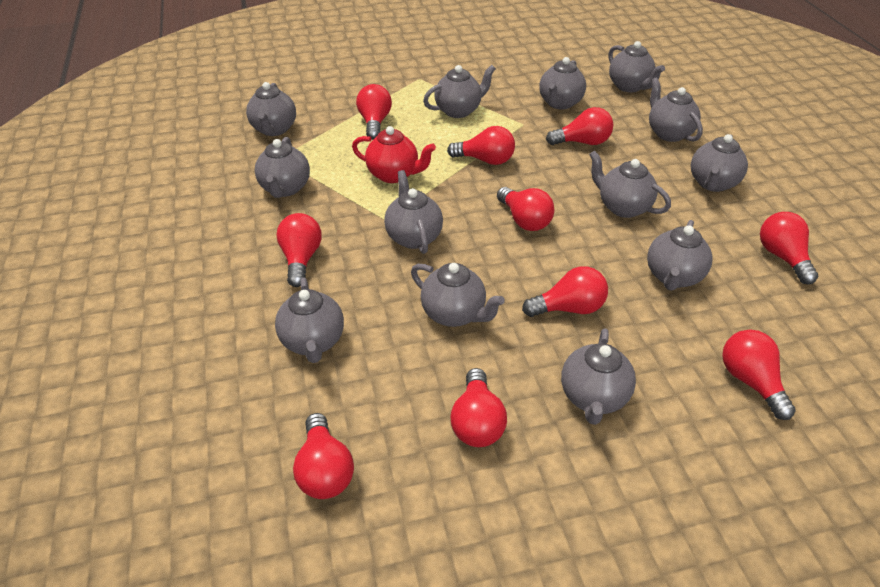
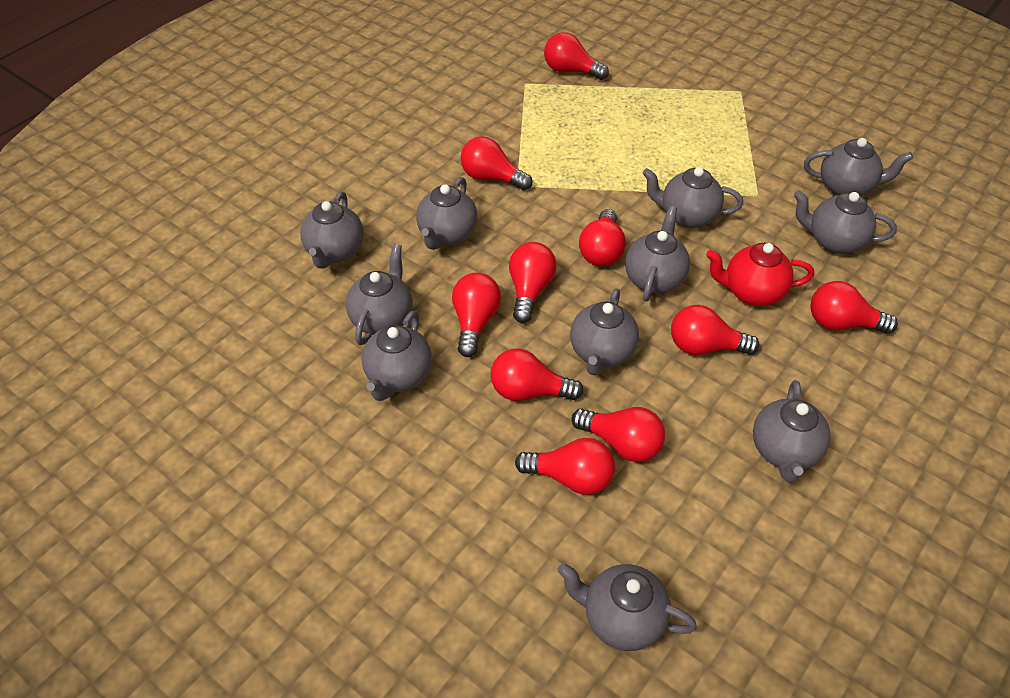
grey teapot: [246,82,296,136] [255,137,310,198] [275,278,344,363] [384,170,443,254] [411,263,505,327] [423,65,496,118] [539,57,586,109] [561,328,636,425] [589,150,671,218] [609,41,665,92] [647,220,712,291] [649,77,703,142] [691,134,748,192] = 13 -> [300,192,364,269] [346,244,413,345] [362,311,432,401] [416,177,478,250] [557,563,697,651] [570,288,639,375] [625,206,690,301] [642,167,743,228] [753,380,831,483] [794,190,897,254] [804,138,913,196] = 11

